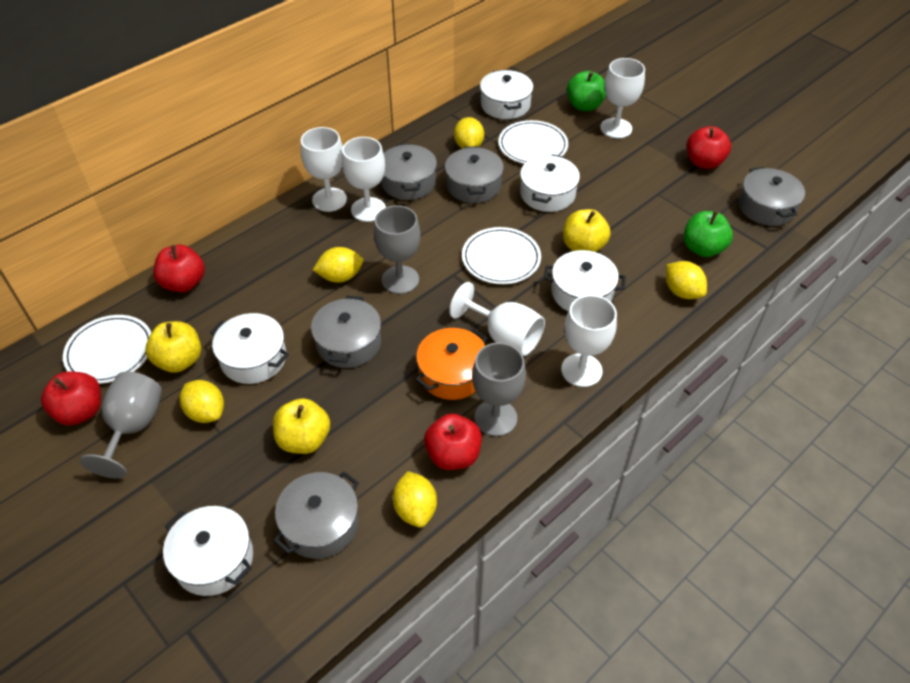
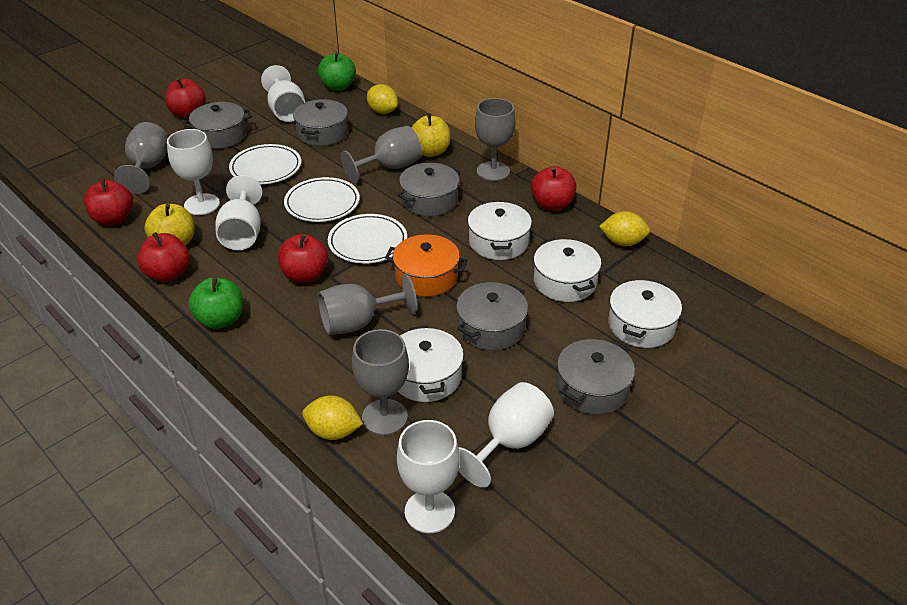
grey goblet: [79,372,162,478] [374,205,420,294] [472,342,526,436] = 3 -> [114,122,168,194] [318,274,417,335] [341,126,422,183] [352,329,409,435] [475,98,516,181] = 5
red apple: [41,372,101,426] [153,245,205,292] [424,414,482,470] [687,126,731,169] = 4 -> [84,178,133,225] [137,232,190,282] [165,78,206,118] [278,234,328,283] [531,166,577,211] = 5
white pot: [163,506,253,596] [210,313,289,384] [480,70,533,119] [520,154,580,212] [544,250,626,311] = 5 -> [398,325,464,402] [468,201,532,260] [533,238,601,302] [608,279,682,348] = 4
yellow apple: [145,321,201,373] [273,398,330,454] [563,209,611,252] = 3 -> [144,204,194,246] [411,113,450,157] = 2
yellow lemon: [180,380,224,423] [313,247,363,283] [393,471,437,528] [454,117,484,149] [666,261,707,299] = 5 -> [302,395,363,440] [367,84,398,114] [599,211,650,246] = 3

